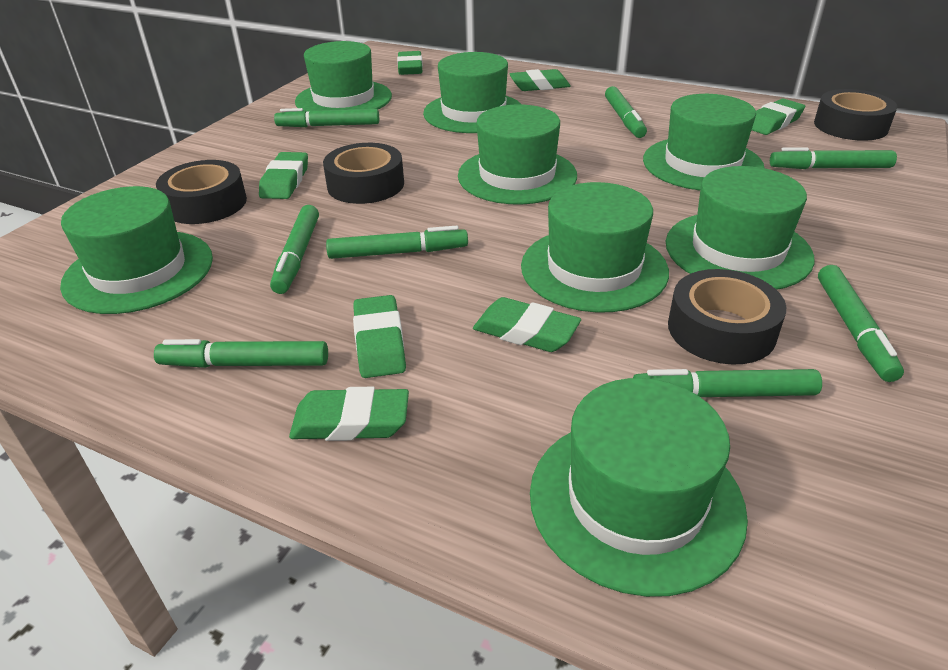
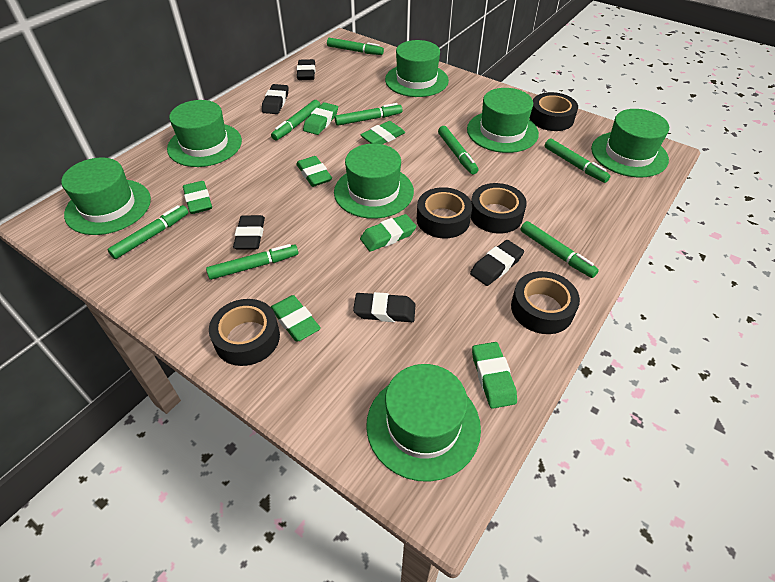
black eraser: none = 0 -> [233,215,265,250] [262,84,289,114] [297,59,316,80] [353,292,415,322] [470,240,524,286] = 5
black tape: [156,160,247,224] [323,143,404,204] [668,269,786,365] [814,89,897,141] = 4 -> [209,299,280,366] [417,187,472,238] [471,183,527,234] [511,271,580,334] [530,92,578,131] = 5
green hat: [60,186,213,314] [295,41,392,112] [423,52,522,133] [458,104,577,205] [521,182,669,313] [530,378,748,597] [643,94,764,190] [666,166,815,290] = 8 -> [62,158,151,235] [167,100,242,167] [334,144,414,219] [366,364,481,482] [385,40,449,97] [467,88,539,153] [591,109,669,177] = 7

